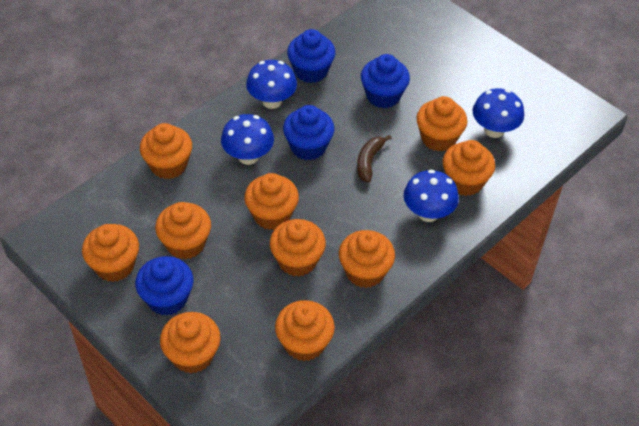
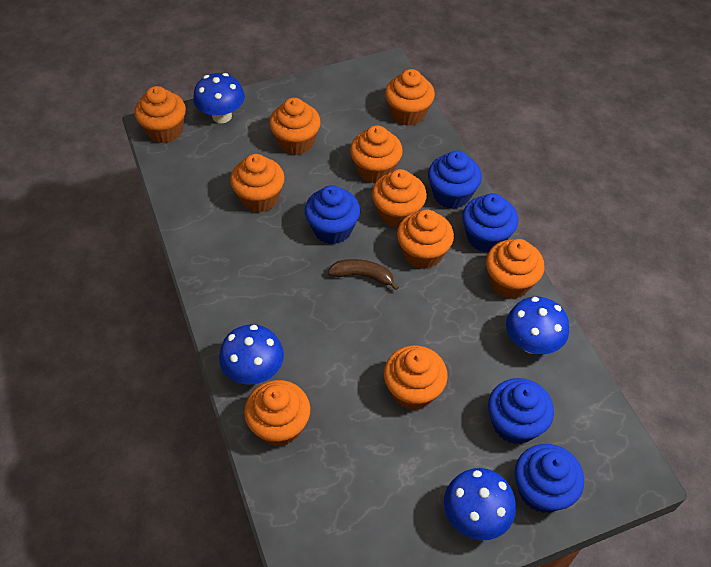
blue cupcake: [135,256,194,316] [283,105,335,160] [287,29,336,83] [361,54,410,108] = 4 -> [305,185,360,244] [428,151,482,209] [462,193,518,252] [488,378,554,444] [515,444,584,513] = 5

